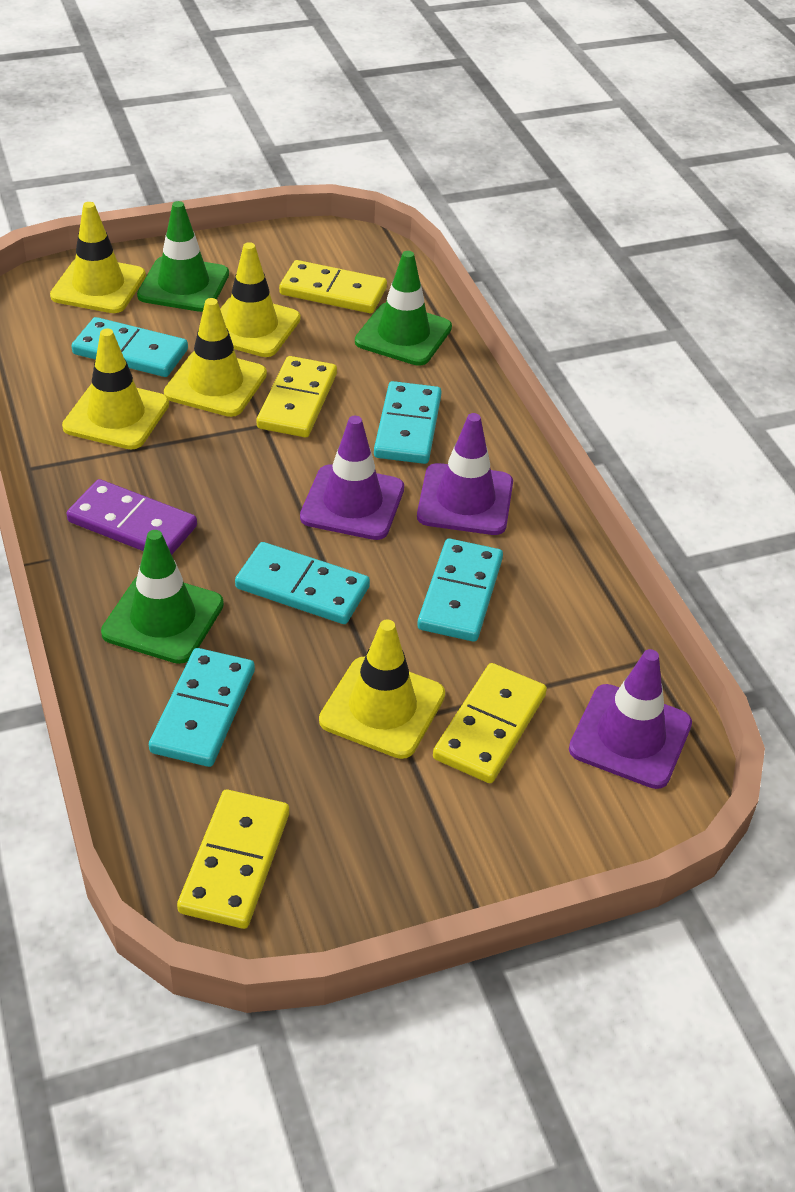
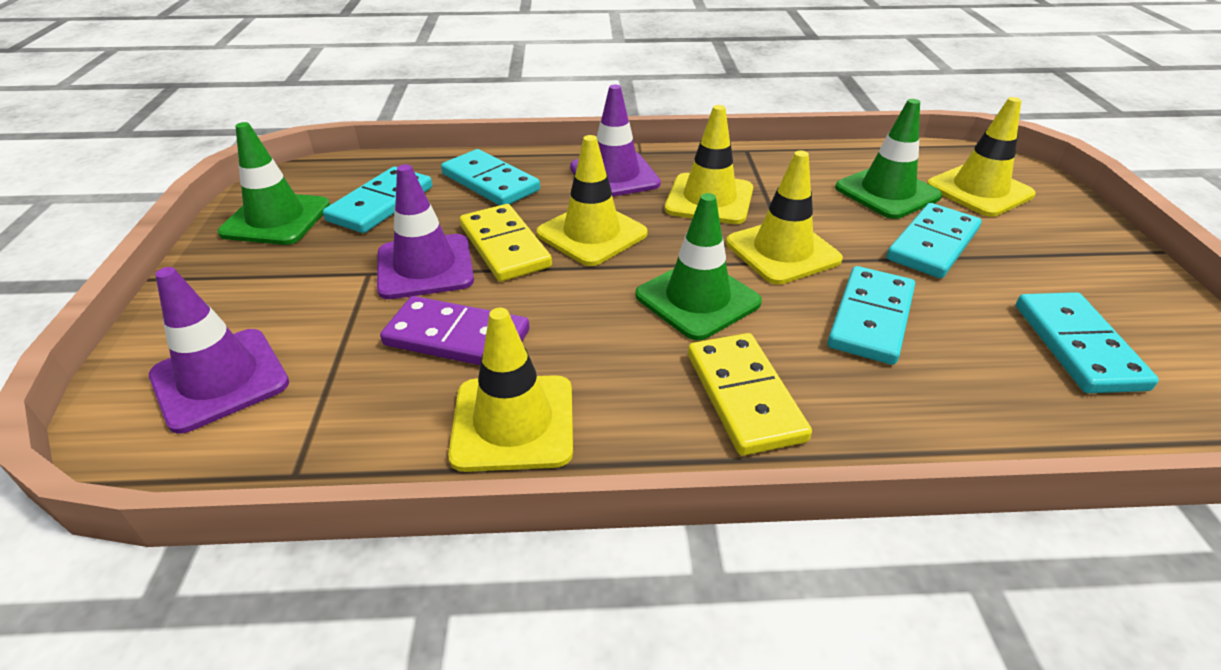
yellow domino: [177,790,289,929] [257,356,337,437] [279,260,387,313] [433,663,547,783] = 4 -> [460,204,552,282] [688,333,812,456] = 2

